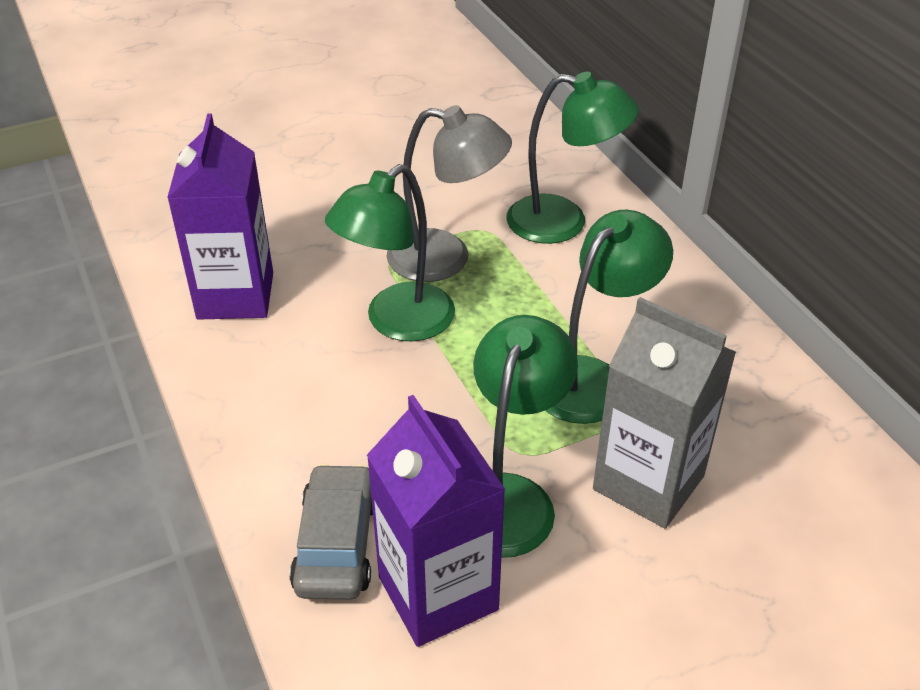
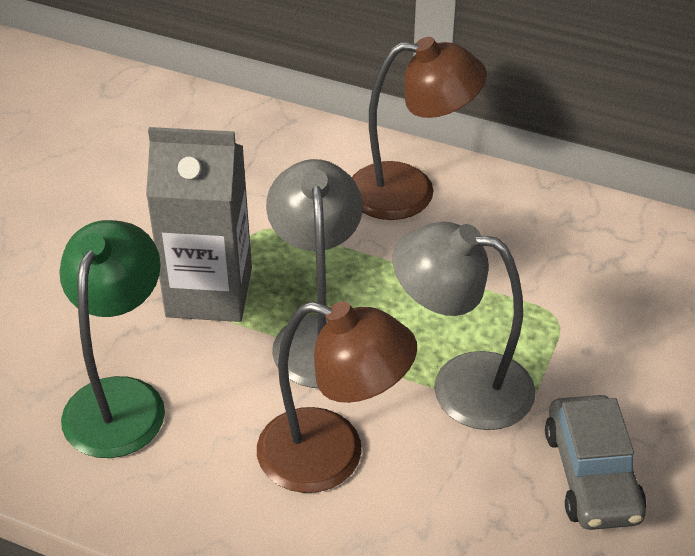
brown lamp: none = 0 -> [257,301,417,493] [352,37,487,220] = 2
green lamp: [325,164,455,342] [473,315,578,558] [506,72,639,244] [545,210,673,424] = 4 -> [59,220,165,458] = 1
grey lamp: [386,105,512,282] = 1 -> [266,159,363,388] [393,222,535,430] = 2
purple carton: [167,113,273,320] [367,395,506,647] = 2 -> none = 0

